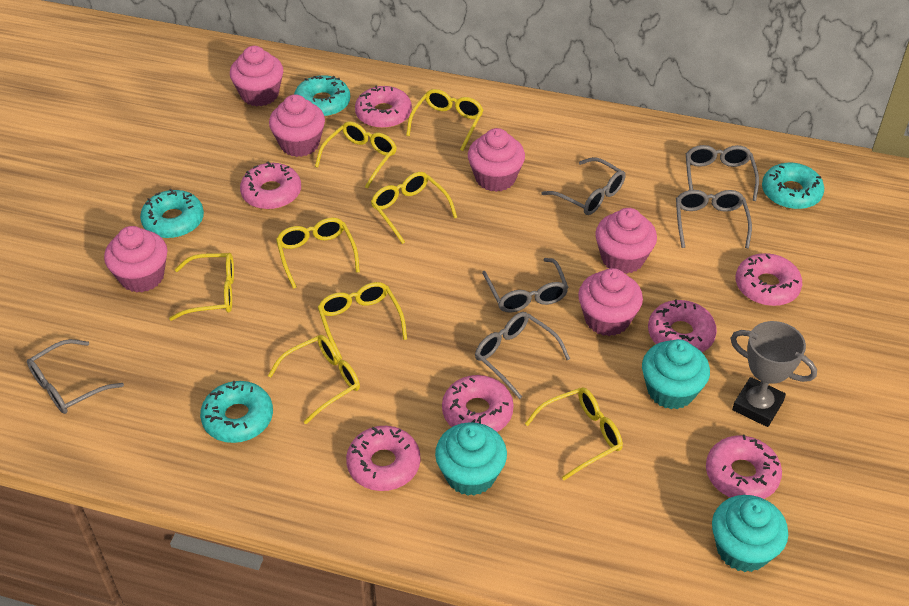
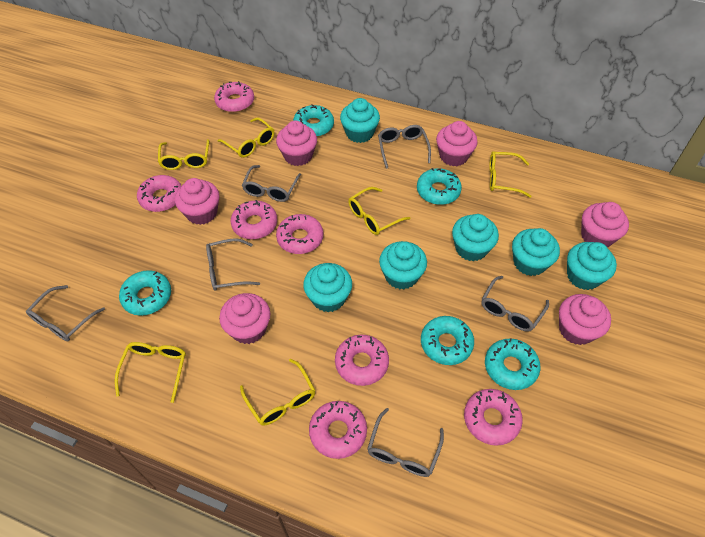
grey trophy: [731,321,817,427] = 1 -> none = 0
turquoise cupcake: [435,422,507,496] [642,339,710,409] [712,495,788,572] = 3 -> [303,263,352,312] [340,98,380,143] [379,241,427,289] [452,214,499,261] [512,228,560,276] [567,242,617,290] = 6
turquoise donut: [140,189,204,238] [200,381,273,443] [294,75,350,117] [762,163,824,209] = 4 -> [119,270,171,316] [293,104,334,137] [417,168,462,205] [421,316,474,365] [485,338,541,390] = 5
yellow glasses: [169,253,234,321] [268,335,360,424] [276,218,360,289] [315,121,397,189] [318,282,407,359] [371,172,457,244] [406,89,483,151] [525,387,623,480] = 8 -> [115,342,186,403] [158,139,209,170] [218,117,275,158] [240,359,316,426] [348,187,410,235] [489,151,532,198] = 6

